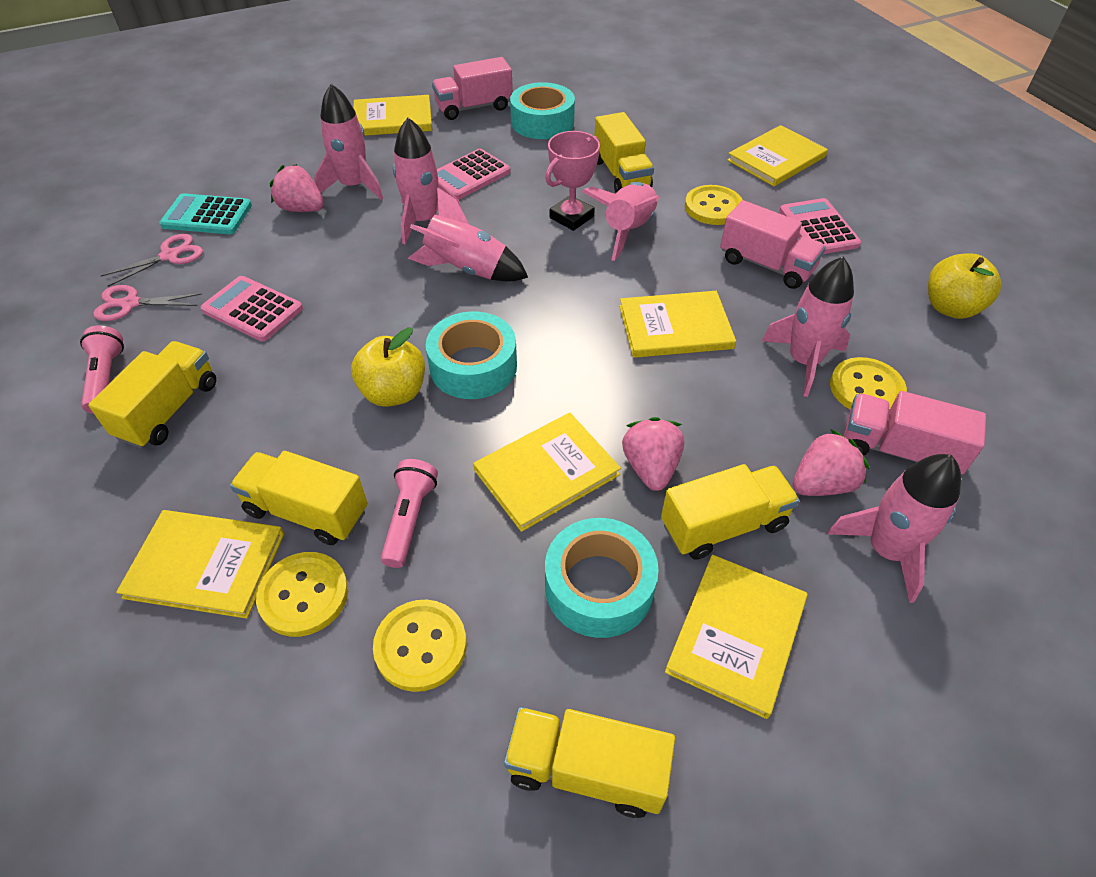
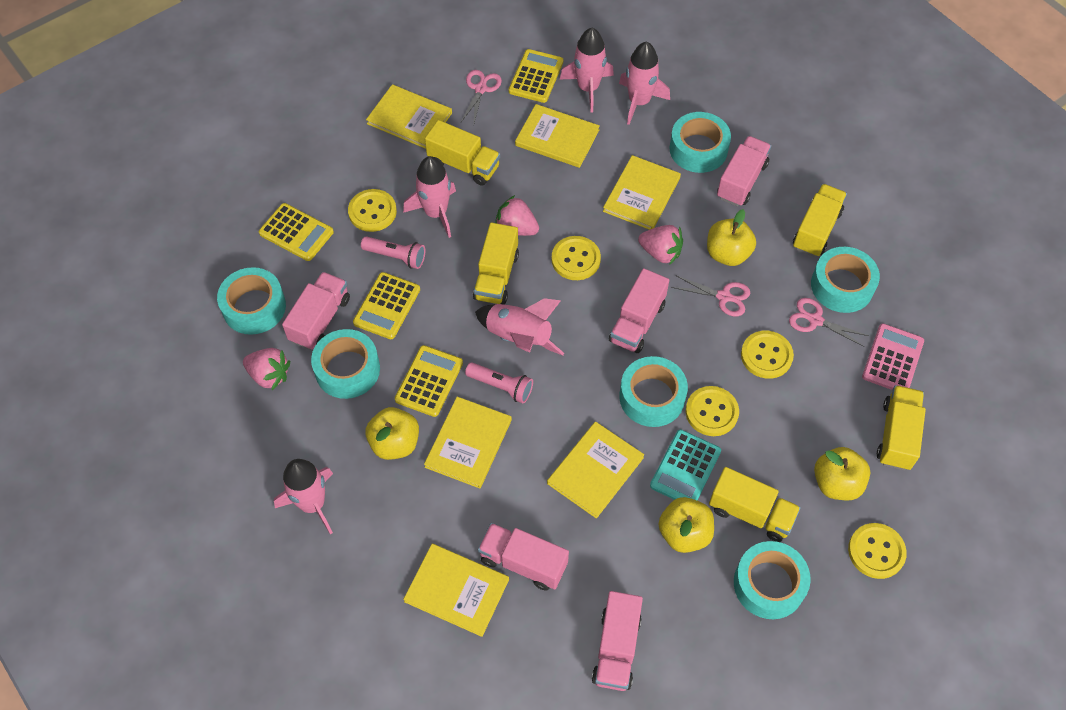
pink calculator: [201,276,303,342] [437,149,510,200] [779,198,861,254] = 3 -> [862,324,924,390] = 1
pink rocket: [314,84,383,200] [393,118,461,244] [408,187,528,281] [582,182,660,261] [762,257,854,397] [828,454,961,603] = 6 -> [274,459,333,534] [403,156,456,238] [475,298,564,355] [560,28,614,113] [619,41,670,125] = 5
pink scissors: [93,285,202,321] [101,234,203,287] = 2 -> [461,70,502,123] [671,275,750,316] [789,298,869,347] = 3
pink trophy: [545,131,600,231] = 1 -> none = 0
pink truck: [432,57,513,120] [720,200,826,289] [844,391,986,474] = 3 -> [282,272,350,350] [478,523,569,590] [592,591,643,691] [609,268,669,353] [717,136,771,206] = 5
turquoise tape: [426,311,517,399] [510,82,575,139] [545,518,659,638] = 3 -> [217,267,286,335] [311,329,380,399] [619,356,688,427] [669,112,731,173] [734,541,811,619] [811,247,880,313] = 6
yellow apple: [351,327,425,407] [928,254,1001,319] = 2 -> [365,407,419,460] [659,497,714,553] [707,209,756,266] [814,447,870,500] = 4
yellow button: [256,552,348,637] [373,600,467,692] [685,185,742,225] [830,357,907,410] = 4 -> [348,189,397,232] [552,236,601,280] [686,386,739,436] [741,331,794,379] [848,523,907,579] = 5
yellow calculator: none = 0 -> [259,203,334,261] [353,272,420,339] [395,345,463,417] [509,49,563,103] = 4

